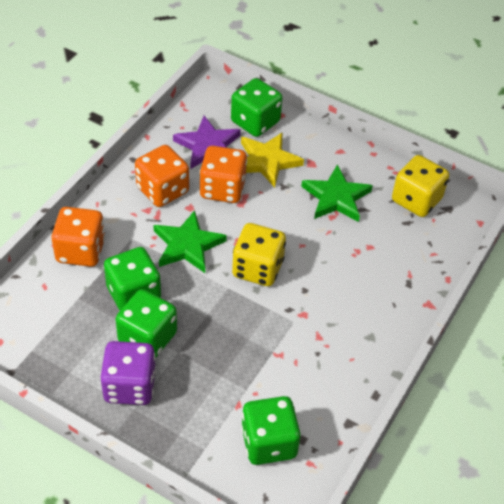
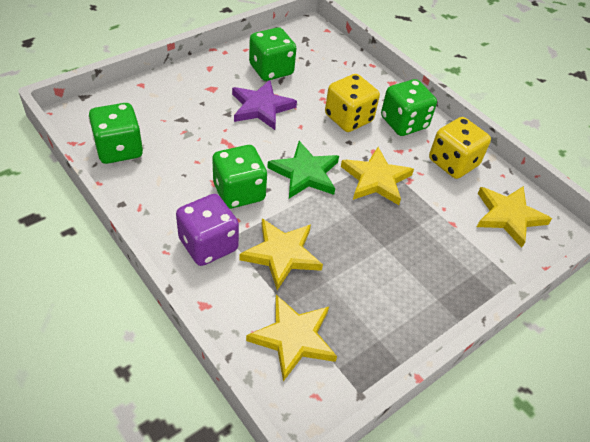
green star: [153,210,227,273] [301,165,373,222] = 2 -> [267,141,339,198] = 1
orange dice: [51,207,105,267] [135,145,189,207] [199,146,247,203] = 3 -> none = 0
yellow star: [241,133,304,188] = 1 -> [239,219,323,290] [246,295,337,381] [341,147,414,205] [477,186,552,248] = 4

